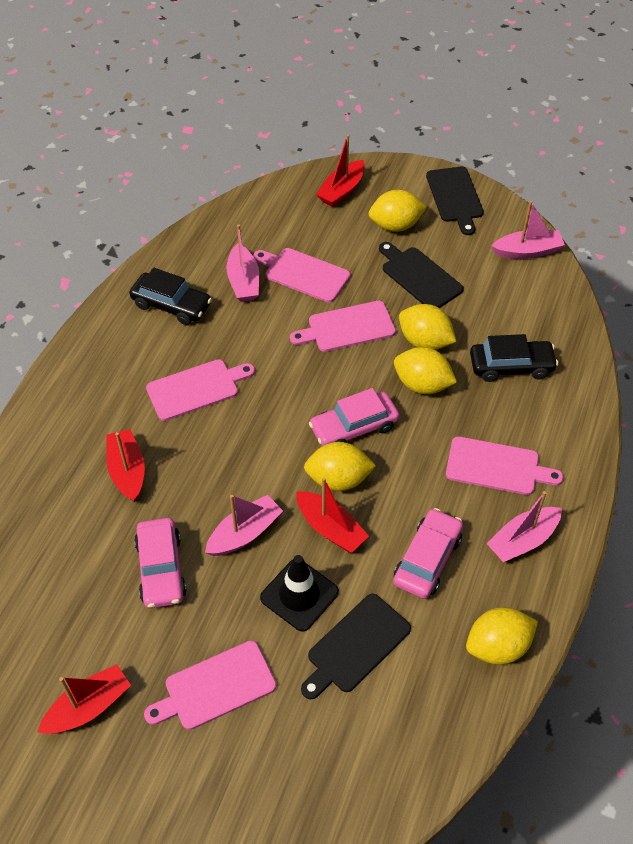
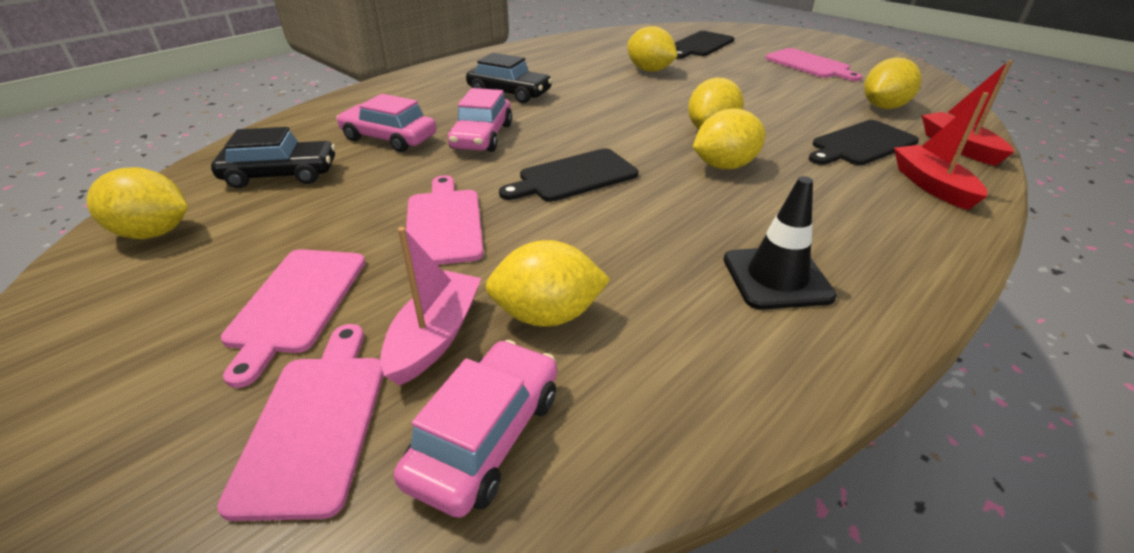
pink boat: [205,495,283,556] [227,224,259,302] [486,491,562,562] [491,201,565,259] = 4 -> [380,227,481,386] = 1
pink cutting board: [144,641,276,730] [146,359,255,421] [253,248,350,303] [290,301,396,352] [446,436,564,495] = 5 -> [217,324,384,521] [221,249,365,388] [404,175,484,265] [765,48,862,81] = 4
red boat: [37,664,131,734] [106,429,145,502] [296,478,369,553] [316,134,365,207] = 4 -> [894,92,989,210] [922,60,1014,166] = 2
yellow lemon: [304,442,376,491] [369,190,427,232] [394,347,457,394] [399,304,456,350] [466,607,538,665] = 5 -> [86,167,188,239] [485,240,610,327] [627,26,677,72] [688,78,744,129] [693,108,766,169] [864,57,922,109] = 6

